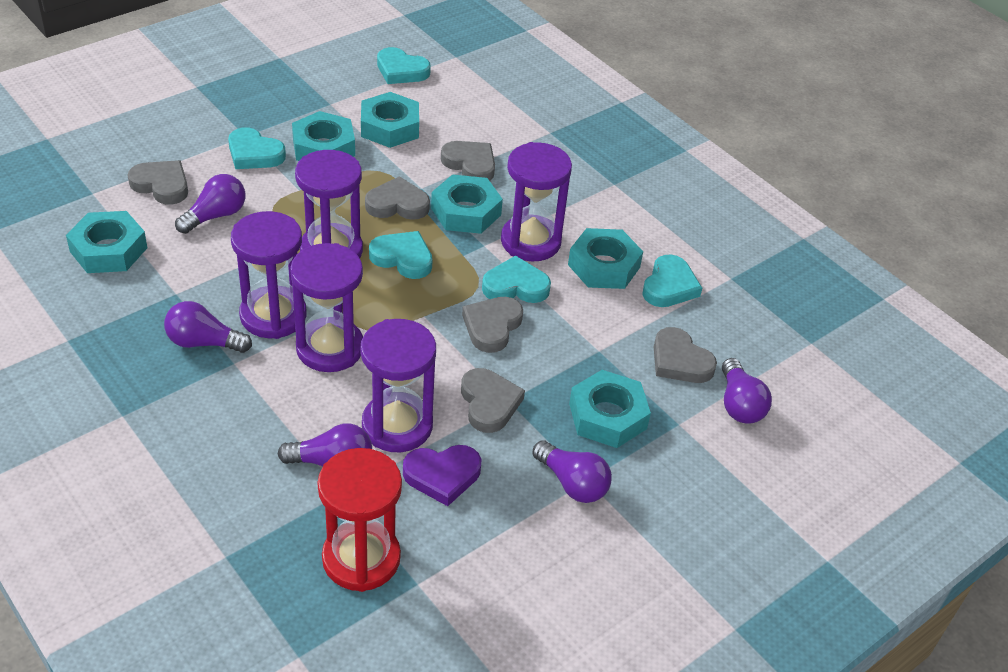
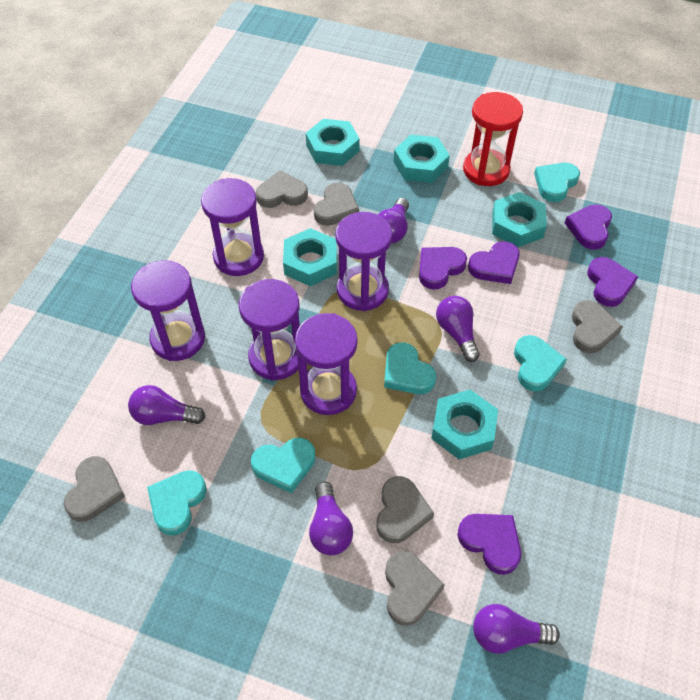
purple heart: [403,445,482,506] = 1 -> [419,247,467,290] [457,514,521,575] [468,241,520,284] [565,204,612,250] [587,257,638,307] = 5
turquoise nut: [66,211,147,273] [292,111,355,161] [361,92,419,148] [431,174,503,234] [568,228,643,289] [569,370,651,448] = 6 -> [283,228,337,286] [306,119,360,166] [394,135,450,183] [431,390,498,459] [492,192,547,247] = 5

